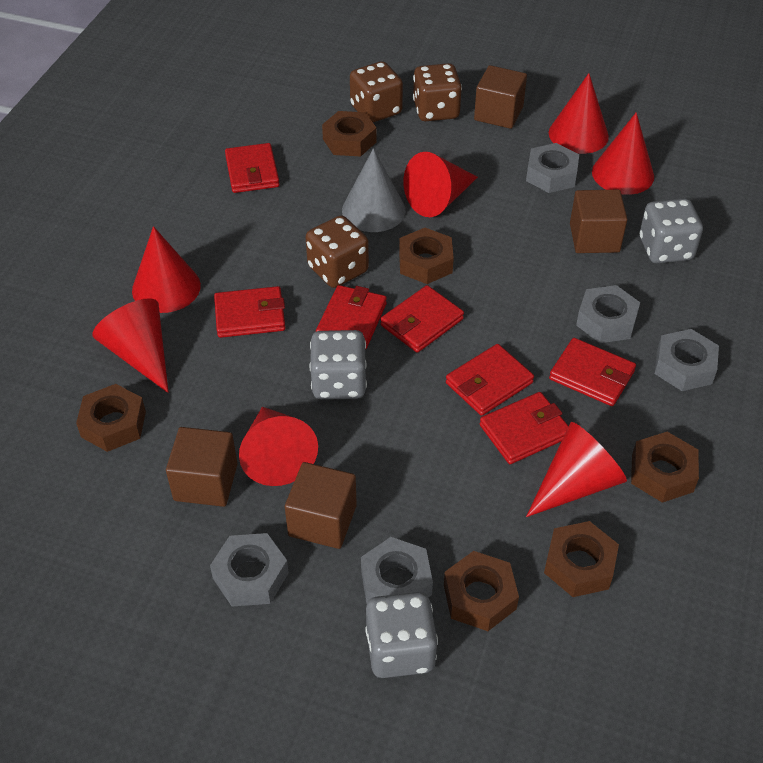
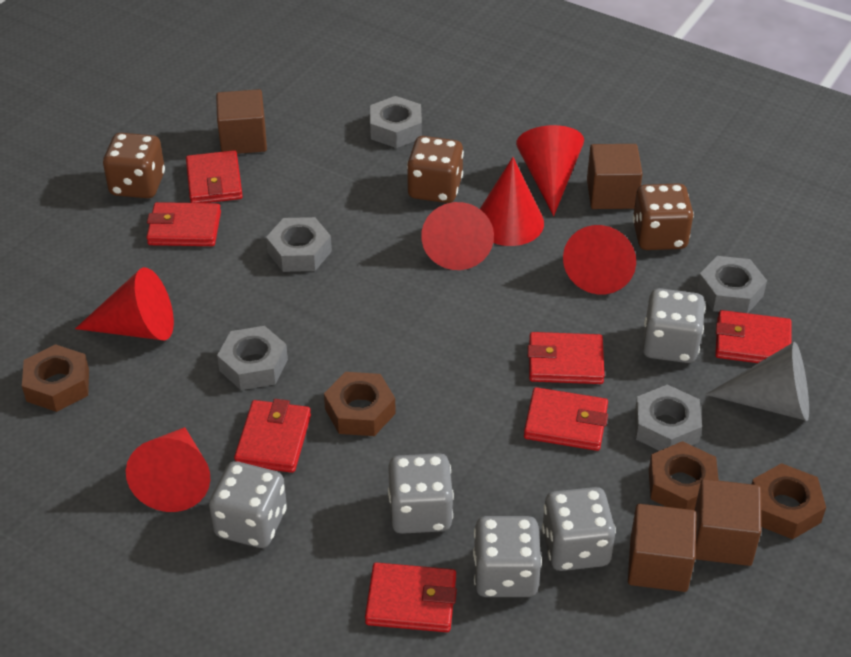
brown nut: [76,384,146,452] [322,111,377,157] [399,228,454,284] [444,551,519,631] [544,521,619,597] [631,432,699,503] = 6 -> [22,344,89,412] [324,372,396,436] [649,441,719,510] [752,463,826,539] = 4
grey dice: [309,330,367,399] [365,592,438,678] [640,198,703,264] = 3 -> [209,461,287,548] [388,453,454,534] [473,516,542,597] [542,487,616,571] [643,288,706,363] = 5
red cone: [92,298,169,393] [132,226,201,313] [239,407,318,486] [403,152,478,217] [526,422,627,517] [549,73,609,154] [592,112,654,195] = 7 -> [75,267,174,340] [126,427,210,512] [421,202,494,270] [480,157,544,246] [516,125,584,216] [563,225,636,294] = 6

